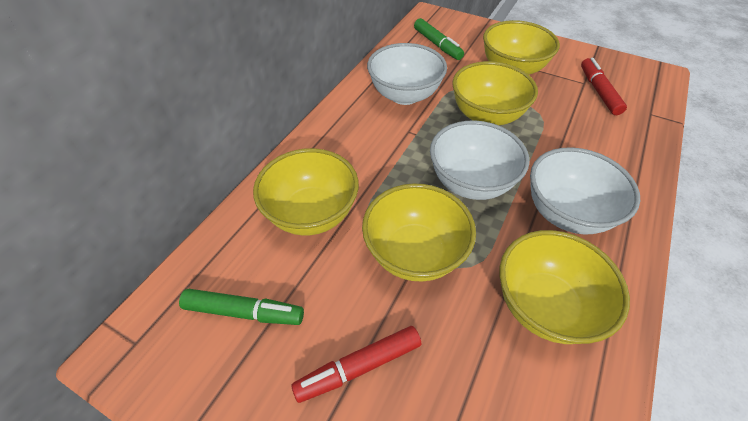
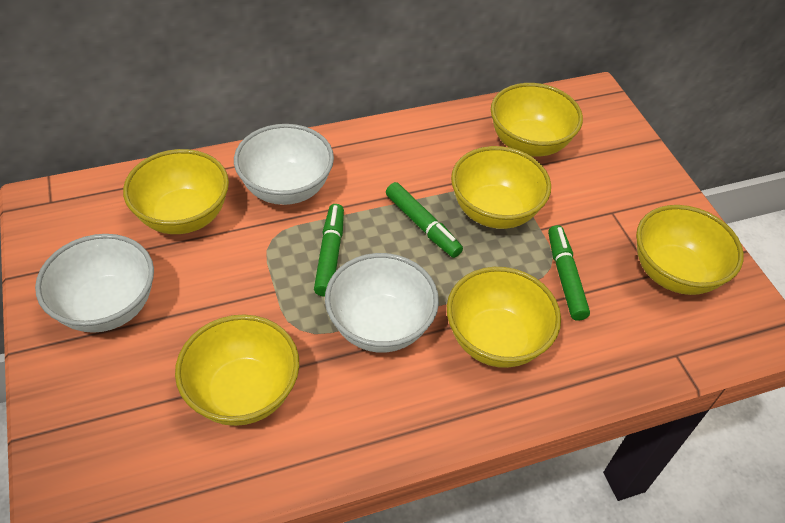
green marker: [179,289,304,325] [414,18,464,60] = 2 -> [314,204,344,297] [386,182,463,258] [548,225,590,321] = 3
red marker: [292,326,421,403] [581,58,627,115] = 2 -> none = 0
yellow bowl: [253,148,359,236] [362,183,476,282] [452,61,538,125] [483,20,560,75] [500,230,630,344] = 5 -> [123,149,229,234] [175,314,299,426] [447,267,561,368] [451,146,551,229] [491,83,583,157] [636,205,744,295] = 6

